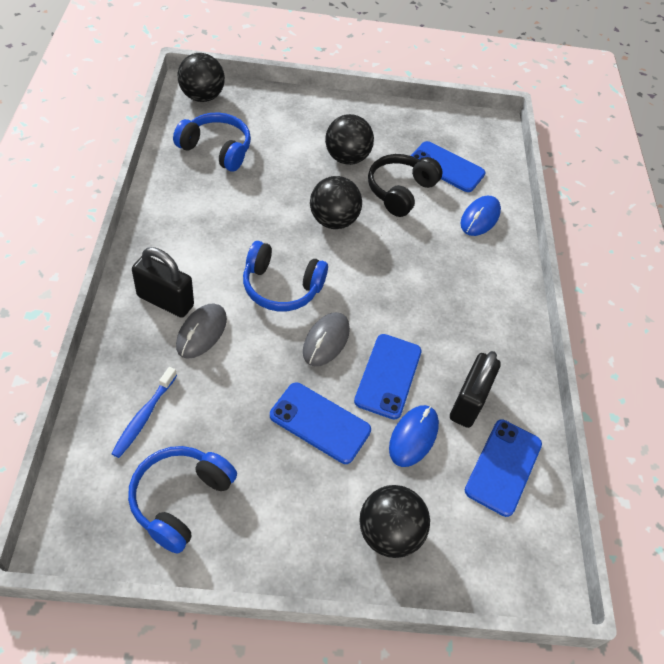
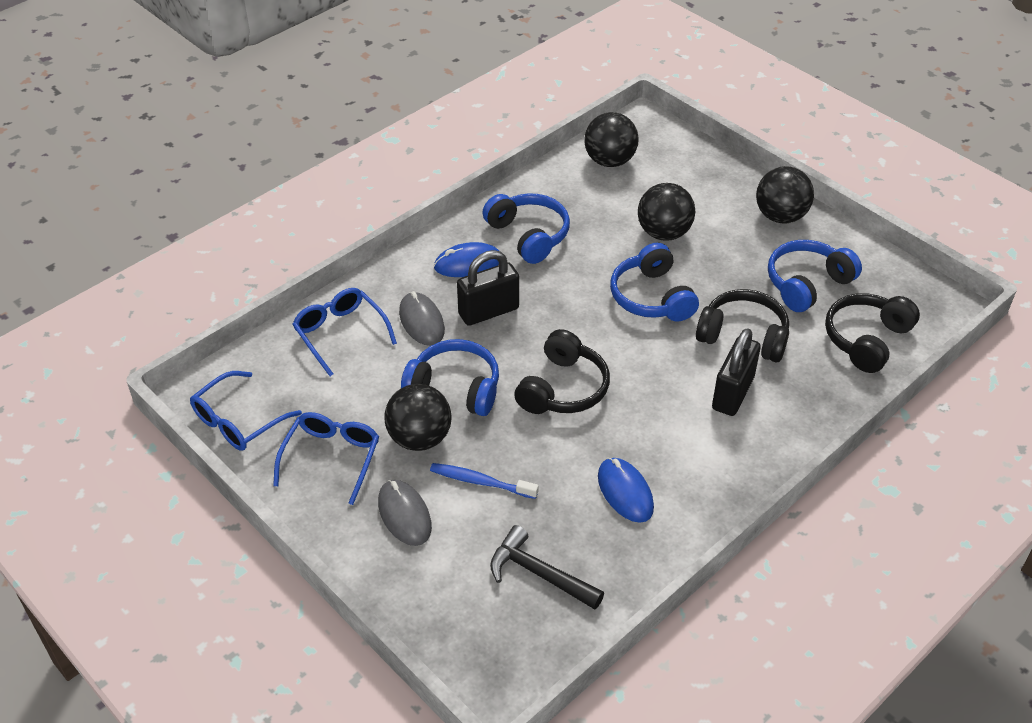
black hammer: none = 0 -> [490,525,604,609] = 1
black headphones: [368,154,443,217] = 1 -> [514,329,610,414] [696,289,789,362] [825,293,920,373] = 3
blue glasses: none = 0 -> [190,371,302,451] [273,412,379,505] [292,288,397,376] = 3
blue headphones: [128,446,237,554] [173,113,251,171] [243,241,328,311] = 3 -> [401,339,499,416] [482,193,570,264] [610,243,699,322] [768,240,862,312] = 4
blue phone: [270,383,371,464] [354,334,422,420] [411,141,486,192] [465,420,542,517] = 4 -> none = 0

